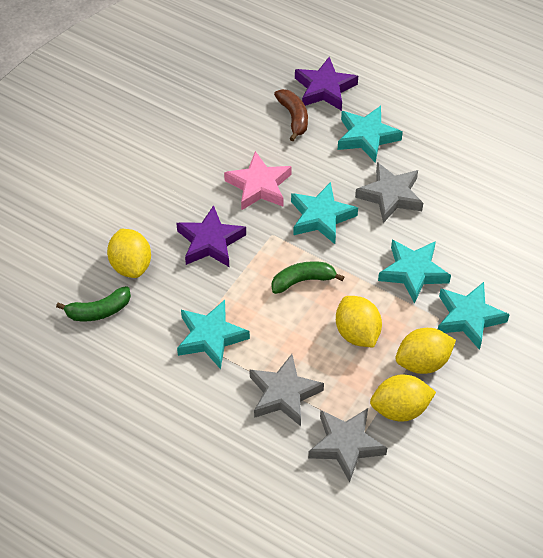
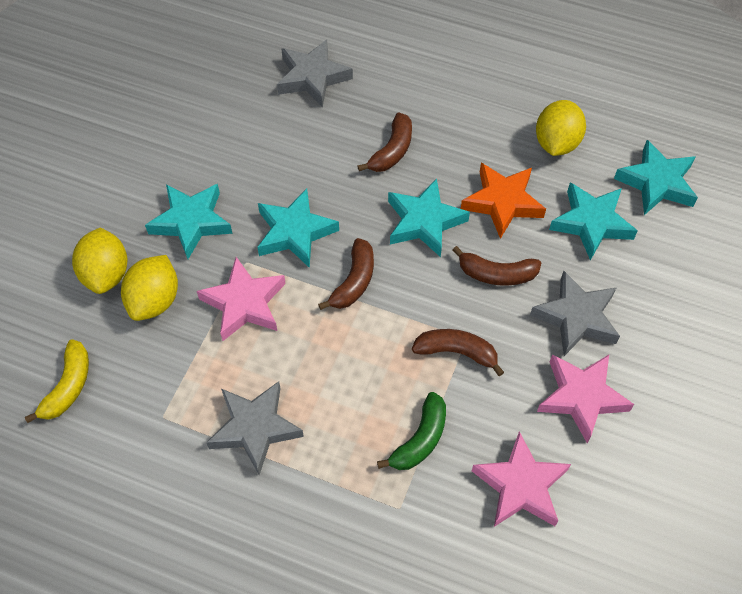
brown banana: [274,89,308,141] = 1 -> [318,238,374,310] [357,112,412,172] [412,329,504,376] [452,246,541,286] = 4
green banana: [56,286,131,321] [272,261,344,294] = 2 -> [377,392,446,470] = 1
orange star: none = 0 -> [461,163,546,239] = 1
pink star: [224,151,292,211] = 1 -> [197,257,286,341] [472,431,571,527] [537,354,634,443] = 3
purple star: [176,205,246,267] [295,57,358,111] = 2 -> none = 0
yellow banana: none = 0 -> [25,339,89,423] = 1
yellow lemon: [107,229,151,278] [336,296,382,348] [370,374,436,422] [396,328,456,374] = 4 -> [72,227,128,294] [121,255,178,321] [536,100,586,156] = 3

